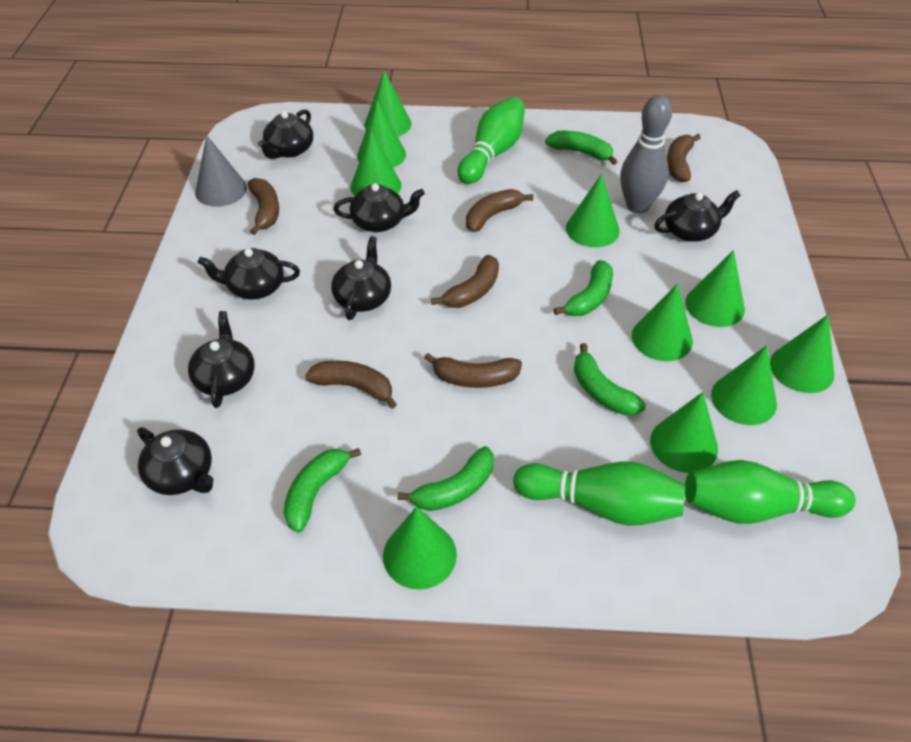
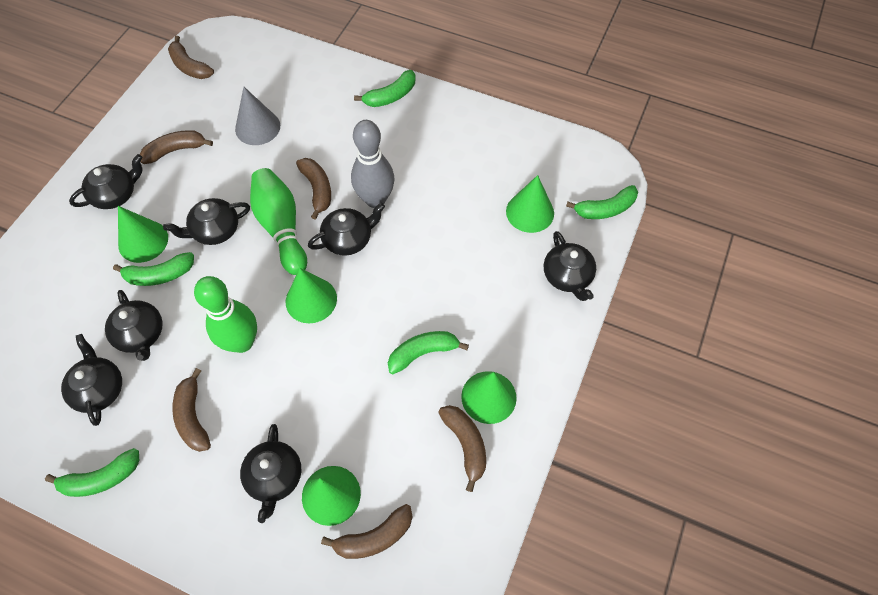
green bowling pin: [458,97,525,184] [513,461,685,526] [685,460,856,524] = 3 -> [194,276,257,353] [250,168,307,275] = 2
green cone: [351,131,402,196] [357,100,406,168] [364,70,411,137] [383,506,457,590] [566,174,620,247] [632,283,693,361] [650,392,718,473] [685,250,745,327] [711,345,777,425] [770,314,834,393] = 10 -> [118,206,168,263] [286,268,337,323] [302,466,361,526] [461,371,517,424] [506,175,554,233] = 5

